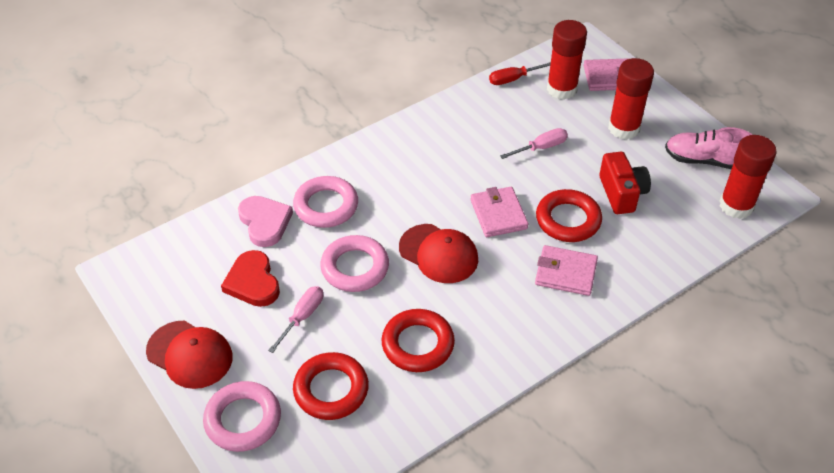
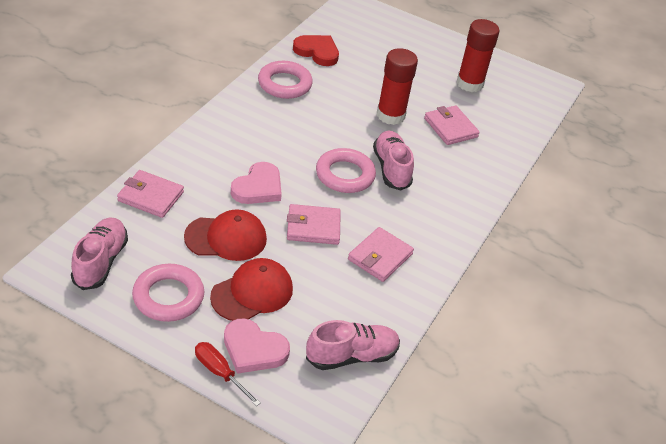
pink heart: [238,196,293,247] = 1 -> [224,318,290,374] [231,162,282,204] = 2
pink screwdriver: [268,286,323,353] [500,128,568,159] = 2 -> none = 0
pink shoe: [665,127,752,169] = 1 -> [71,218,128,290] [306,320,400,370] [373,131,414,191] = 3
pink wallet: [471,187,528,237] [535,245,598,296] [583,58,628,91] = 3 -> [117,170,184,218] [287,204,341,245] [348,227,414,282] [424,106,480,145] = 4
red camera: [599,152,651,214] = 1 -> none = 0
red glue stick: [547,20,587,100] [608,58,654,140] [720,135,777,219] = 3 -> [377,48,418,125] [457,19,500,92] = 2
red ring: [293,352,369,420] [382,309,455,372] [536,189,602,242] = 3 -> none = 0

